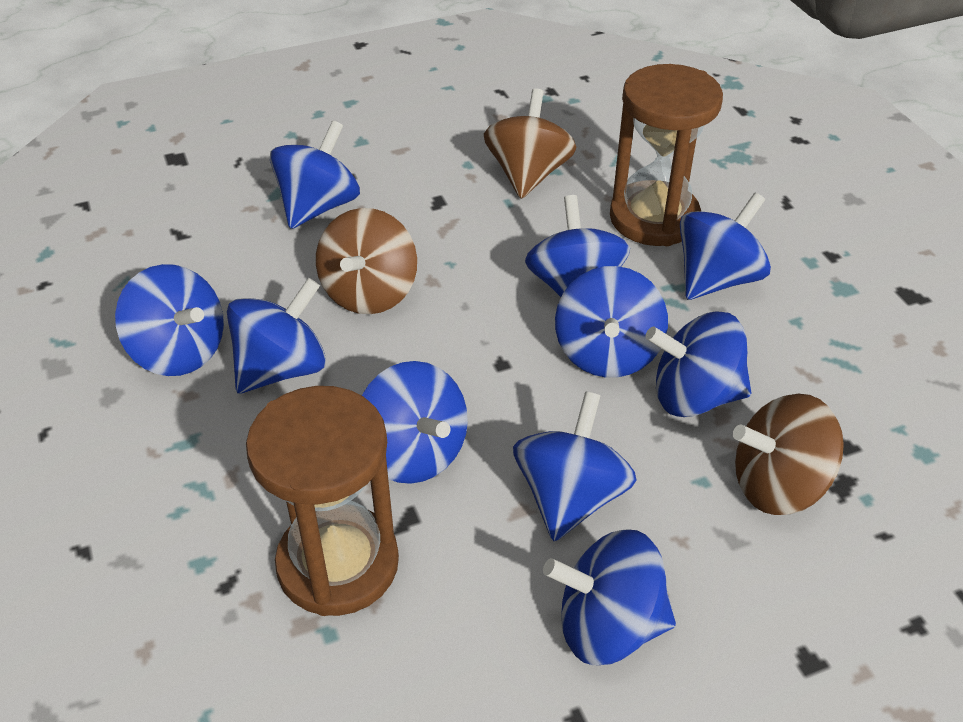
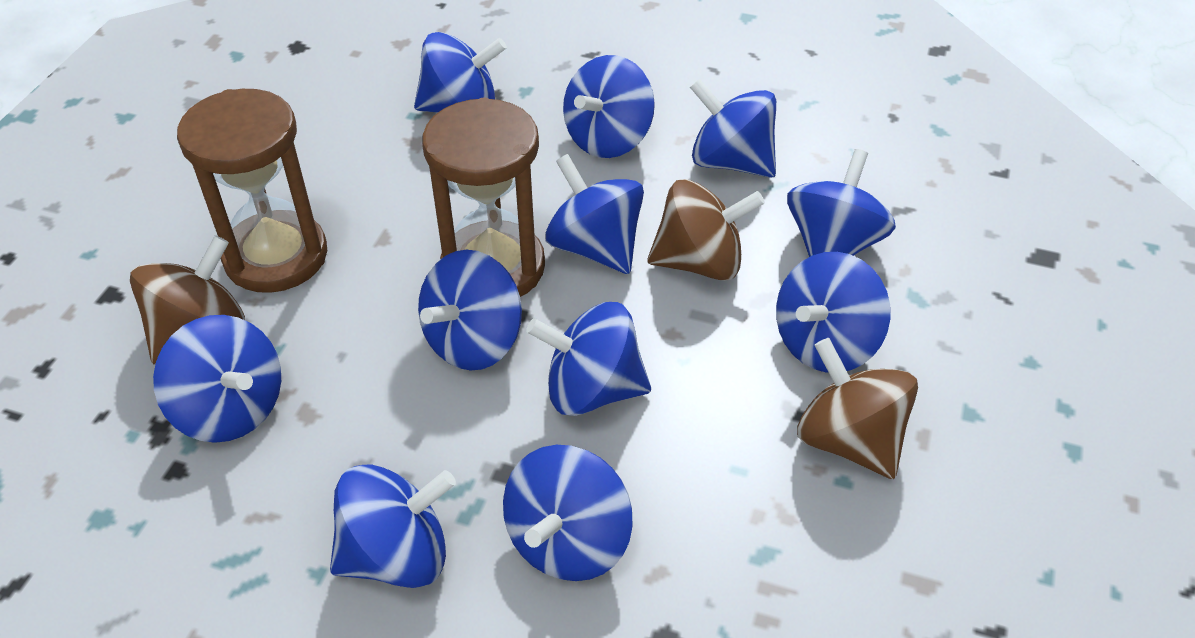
blue spinning top: [115,264,224,376] [227,278,326,394] [270,120,360,229] [362,361,468,484] [513,391,637,541] [525,195,630,297] [543,529,676,665] [555,266,668,378] [645,312,751,417] [680,192,771,300] = 10 -> [153,315,281,443] [330,465,456,588] [414,32,507,113] [418,250,522,370] [503,445,632,581] [526,302,651,416] [545,154,644,274] [563,55,655,158] [690,78,776,178] [776,252,890,373] [787,149,896,257] = 11

